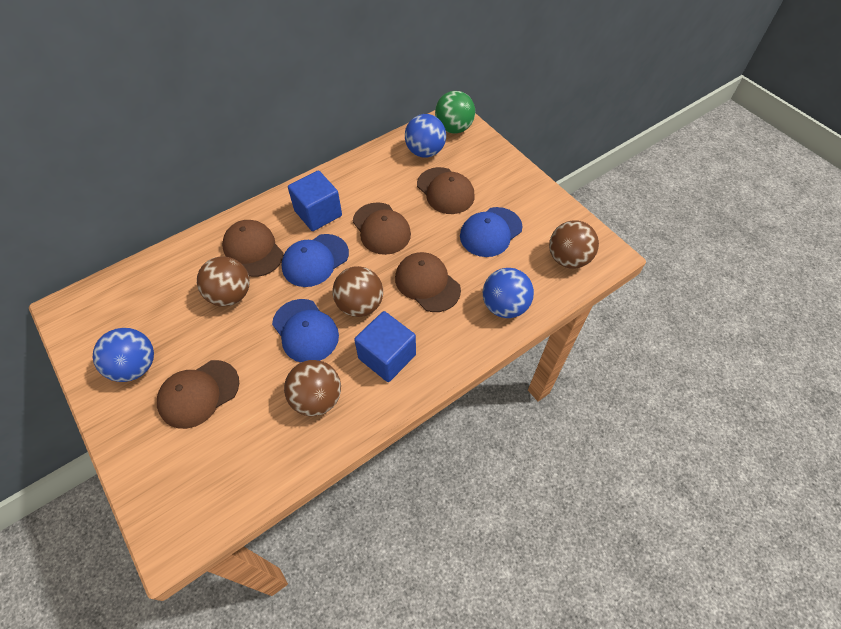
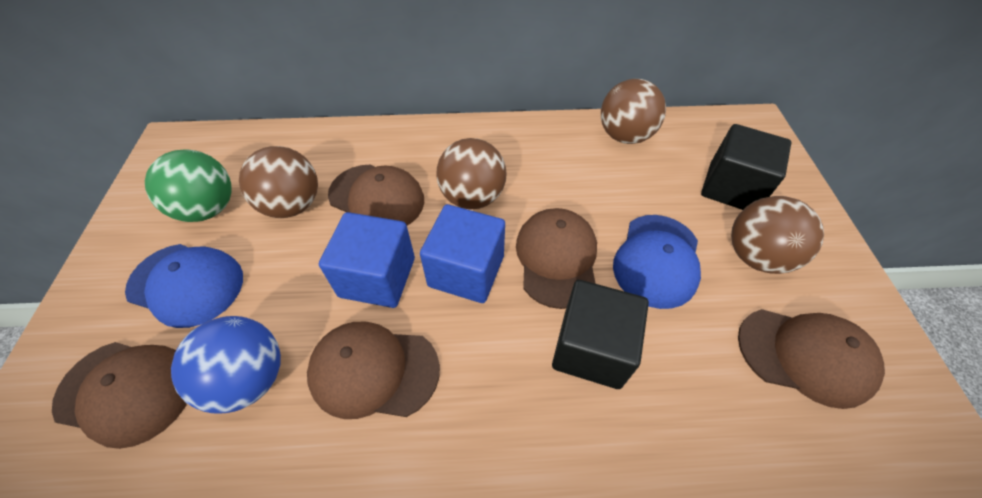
black cube: none = 0 -> [552,280,649,389] [701,124,792,210] = 2
blue ball: [93,328,154,382] [405,114,446,158] [483,268,534,318] = 3 -> [171,316,281,414] = 1
blue cap: [272,299,339,362] [282,234,349,287] [460,207,522,257] = 3 -> [125,244,243,328] [613,215,701,309] = 2

